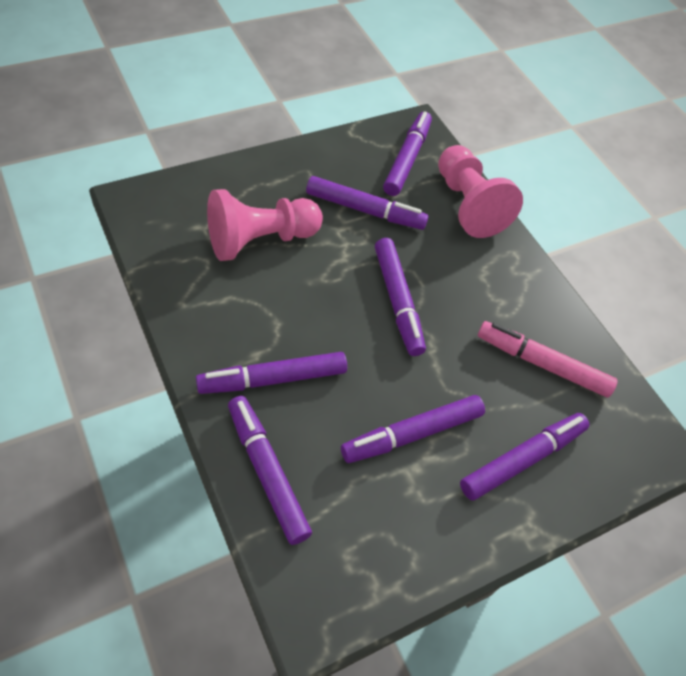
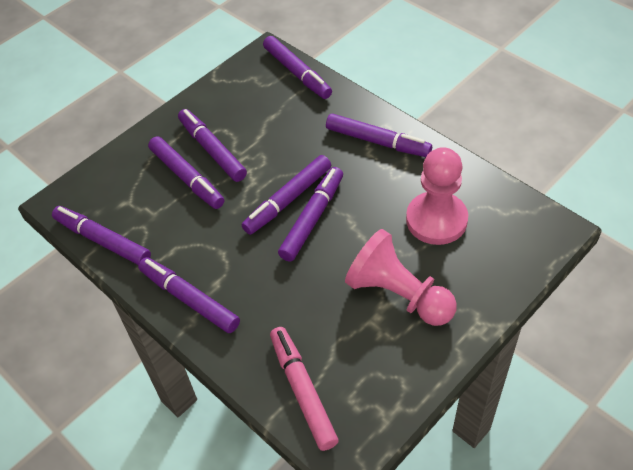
purple marker: [196,352,347,394] [228,396,312,545] [306,176,428,230] [341,395,485,463] [375,238,426,356] [383,112,432,196] [460,413,589,501] = 7 -> [52,206,151,265] [138,257,240,333] [148,136,224,209] [178,109,247,182] [242,155,331,235] [263,36,332,99] [278,167,343,262] [326,113,432,157] = 8

